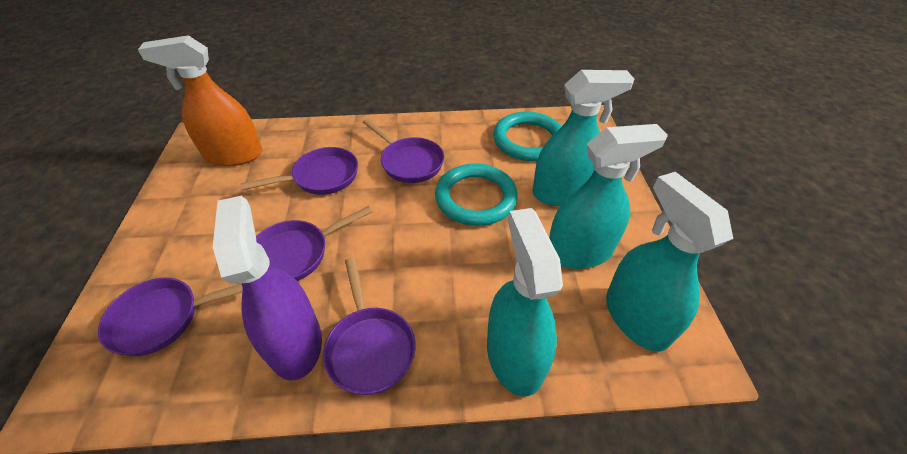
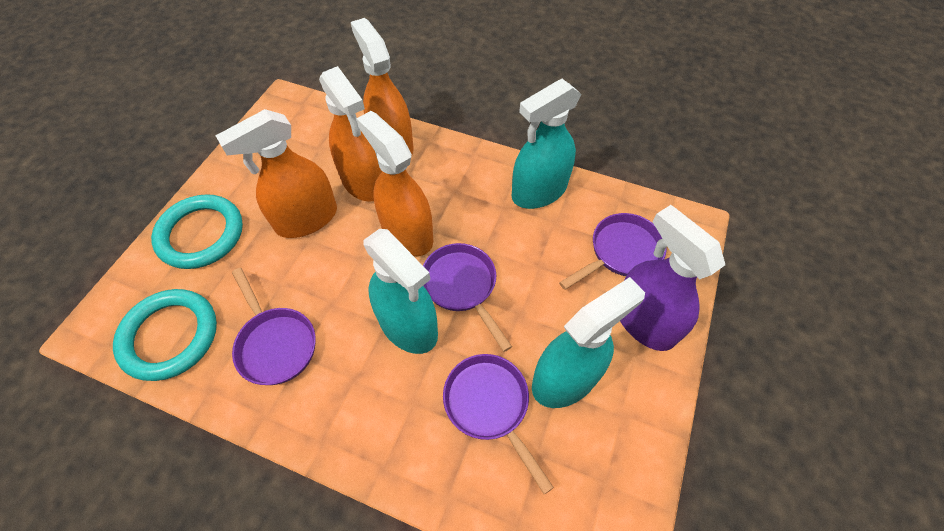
orange spray bottle: [138,35,263,166] = 1 -> [215,109,337,238] [319,66,382,202] [351,18,414,155] [356,111,433,256] = 4
purple pan: [98,278,242,356] [240,147,358,195] [256,206,372,281] [323,257,416,395] [363,119,444,183] = 5 -> [232,268,316,385] [423,243,512,352] [443,354,554,494] [559,213,667,290] = 4
turquoise spray bottle: [487,208,563,396] [533,70,634,206] [549,124,668,269] [606,172,733,352] = 4 -> [363,229,438,354] [512,79,581,209] [532,277,645,408] = 3

